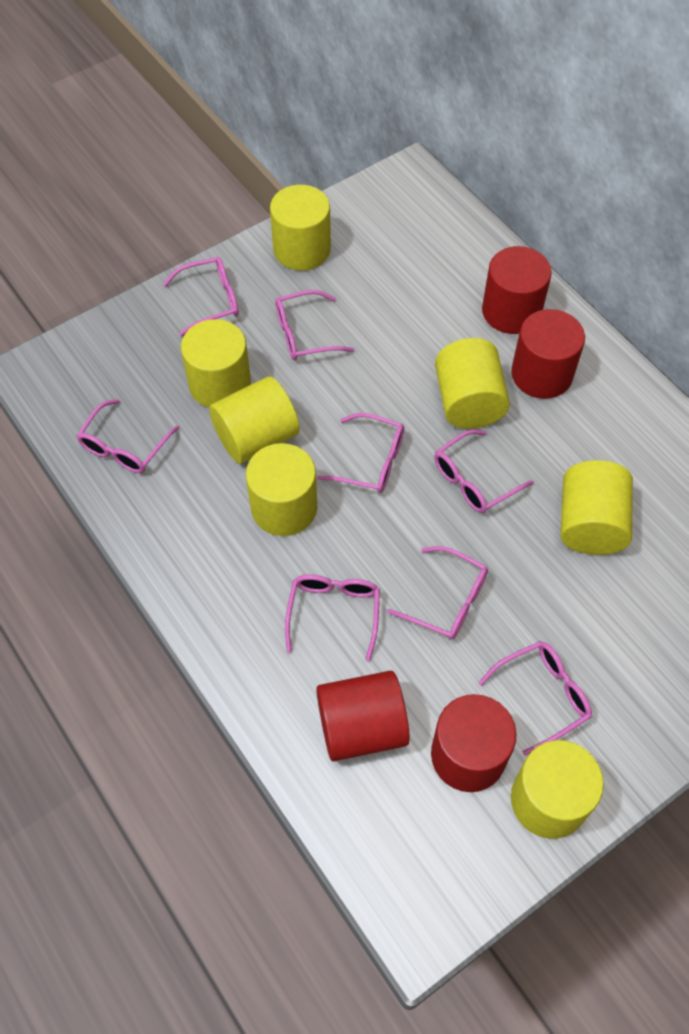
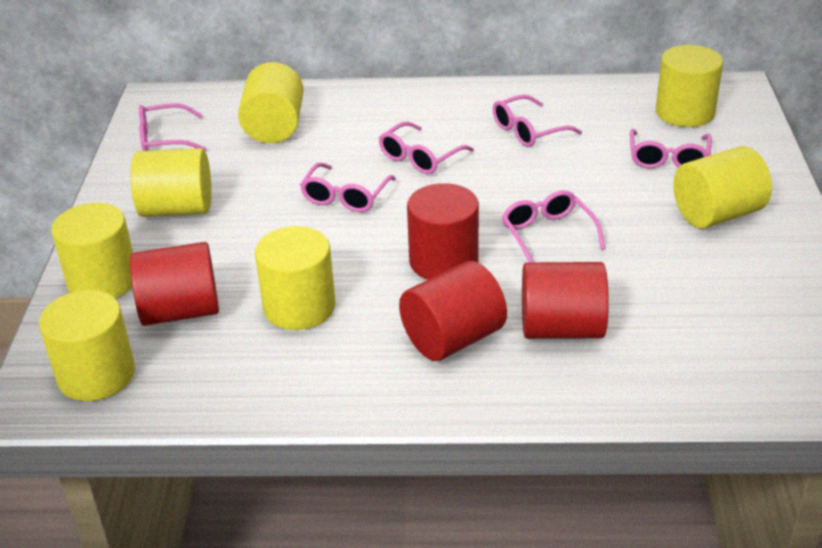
pink glasses: [77,399,179,473] [163,257,239,336] [275,290,354,360] [285,574,380,661] [317,413,404,493] [387,546,488,640] [434,430,533,513] [478,641,592,756] = 8 -> [139,103,207,152] [300,162,396,212] [379,122,474,174] [493,95,582,147] [502,190,605,262] [630,129,712,168] = 6

